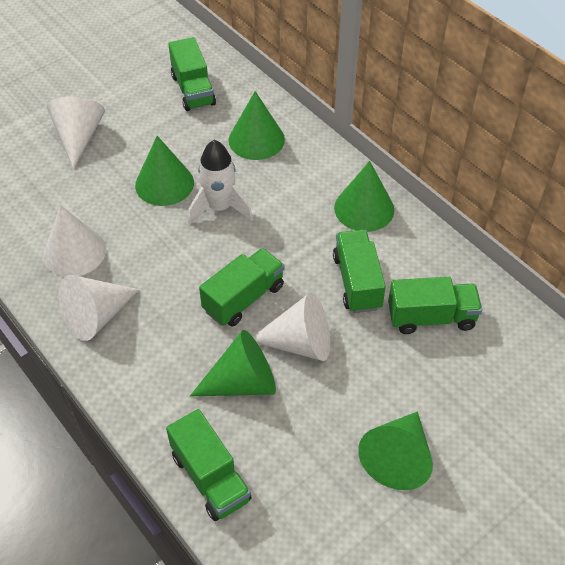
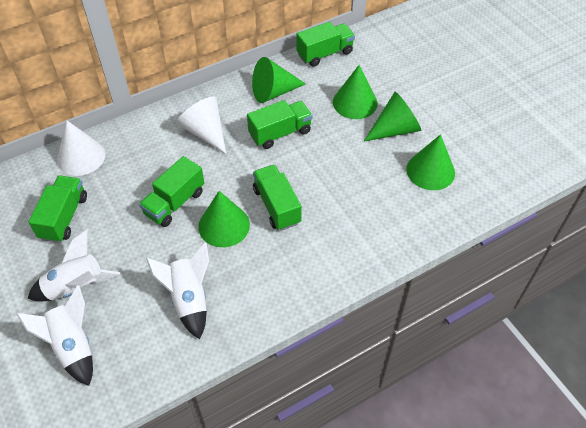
white cone: [43,205,106,277] [47,96,105,169] [59,275,140,341] [253,293,330,361] = 4 -> [57,120,105,176] [177,96,226,154] = 2
white rocket: [188,140,253,225] = 1 -> [16,285,93,386] [28,230,121,301] [146,242,209,339] = 3

